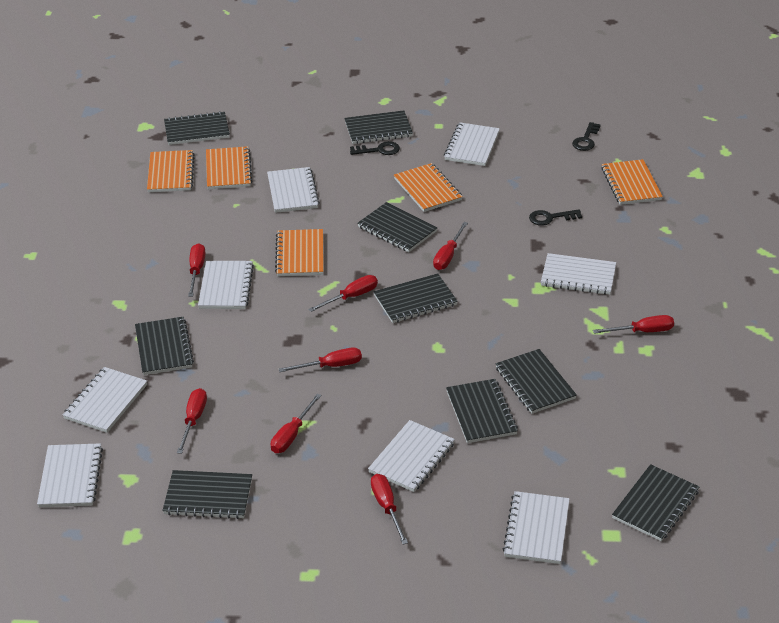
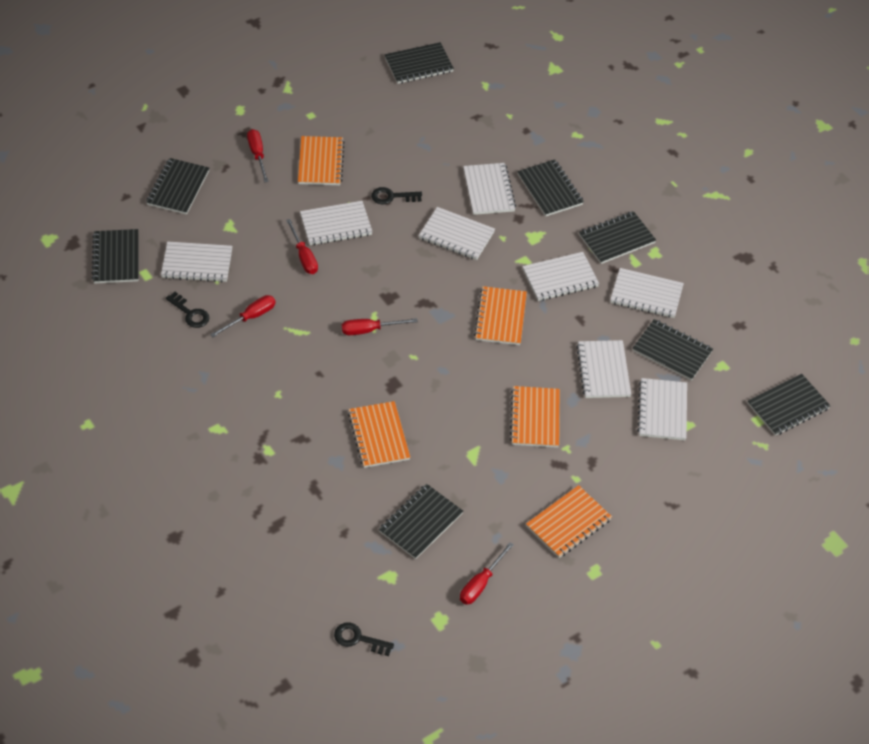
black notebook: [135,317,194,375] [162,470,252,519] [164,111,230,145] [344,110,413,144] [357,202,438,252] [374,273,458,323] [446,379,518,443] [495,349,577,414] [612,464,699,541] = 9 -> [92,229,139,284] [146,158,209,215] [379,484,463,559] [385,42,454,84] [517,159,584,216] [579,211,656,264] [633,319,713,381] [748,374,831,436] = 8
red screwdriver: [177,388,207,454] [188,243,205,297] [271,394,322,453] [279,347,362,372] [308,275,378,312] [371,474,408,545] [433,222,468,270] [593,315,674,334] = 8 -> [210,295,276,337] [247,129,269,183] [286,219,318,274] [342,318,418,335] [460,542,514,605] = 5

